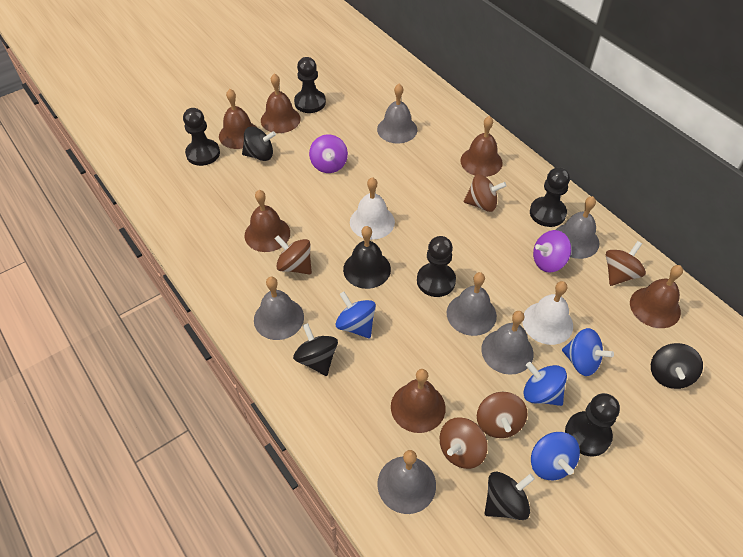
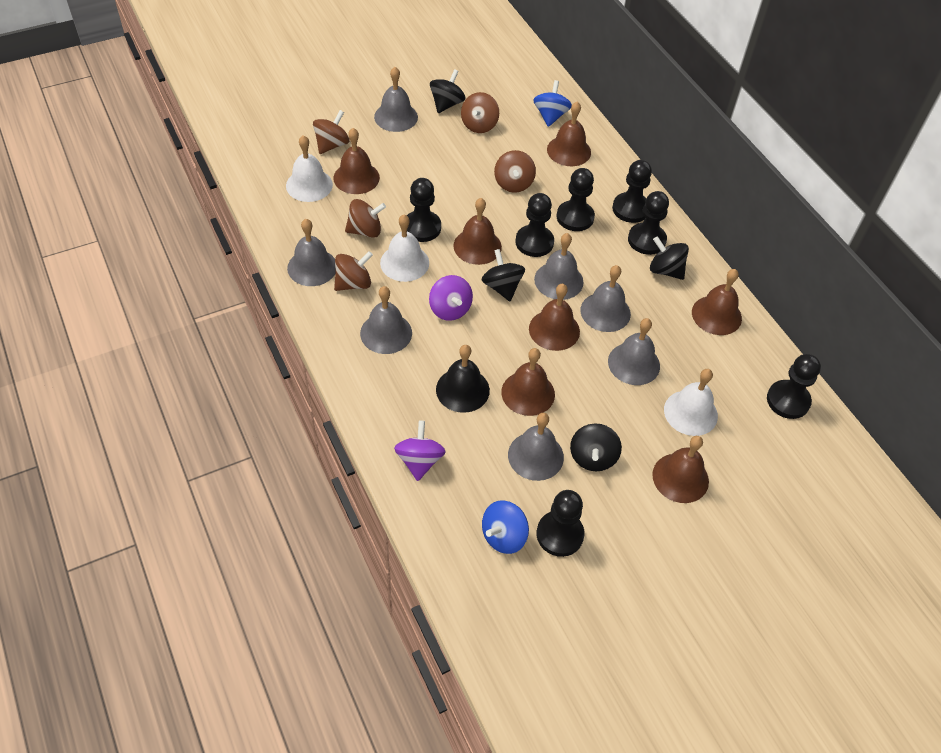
black pawn: [183,108,220,166] [294,57,326,113] [417,236,456,297] [530,167,570,227] [565,393,620,457] = 5 -> [407,178,441,242] [515,193,554,257] [537,490,584,557] [557,168,595,231] [612,160,652,223] [628,191,669,255] [767,354,821,419] = 7
blue spinning top: [336,292,376,338] [523,362,567,406] [531,432,580,480] [562,328,614,376] = 4 -> [482,500,529,554] [534,80,572,127] = 2
brown bell: [219,89,256,149] [245,190,290,252] [261,73,301,133] [391,369,445,433] [460,116,503,177] [630,265,683,328] = 6 -> [333,128,380,194] [453,198,502,265] [501,348,555,416] [529,284,580,351] [547,102,591,166] [652,436,709,503] [692,269,742,335] = 7
grey bell: [254,277,304,340] [377,84,417,143] [377,450,436,514] [447,272,497,336] [481,311,534,375] [556,196,600,259] = 6 -> [287,219,335,286] [360,286,412,354] [374,67,418,132] [508,413,564,481] [534,233,584,300] [581,265,631,332] [608,318,660,385] = 7
white bell: [350,177,395,239] [523,281,573,345] = 2 -> [286,135,333,202] [380,215,429,282] [664,369,718,436] = 3

